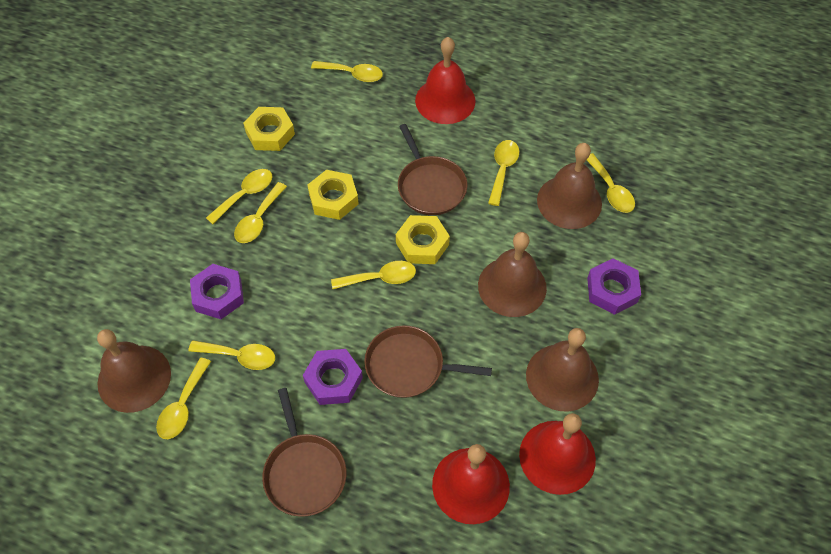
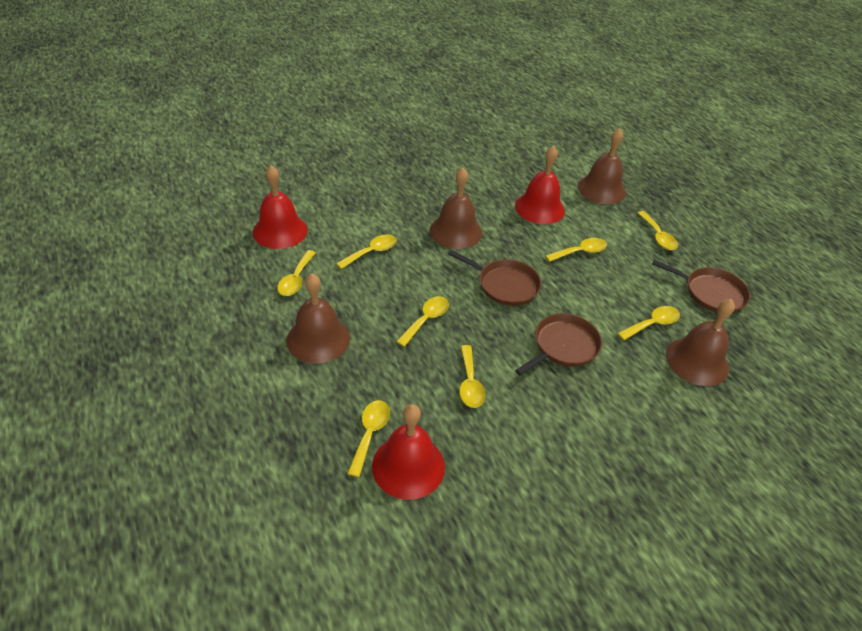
purple nut: [190,264,244,319] [303,349,363,405] [587,258,641,315] = 3 -> none = 0
yellow nut: [243,107,295,151] [307,170,359,220] [396,215,450,264] = 3 -> none = 0

